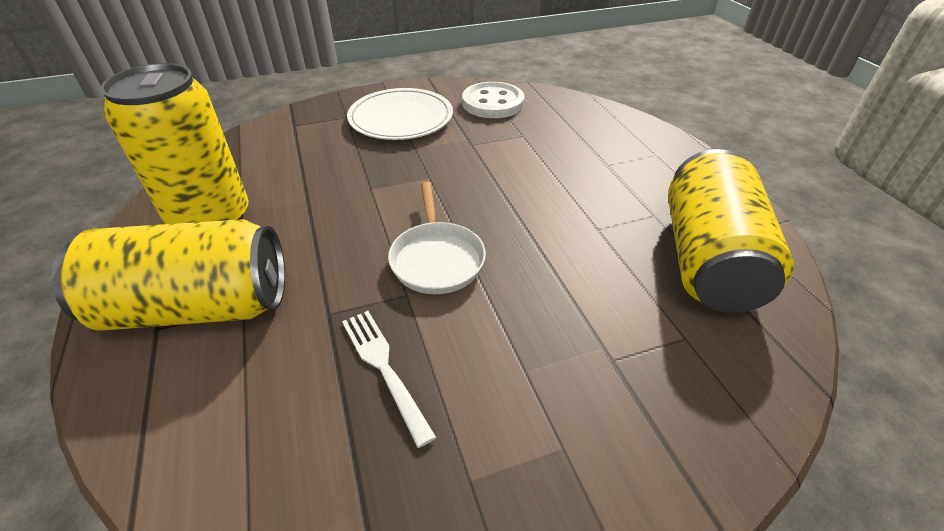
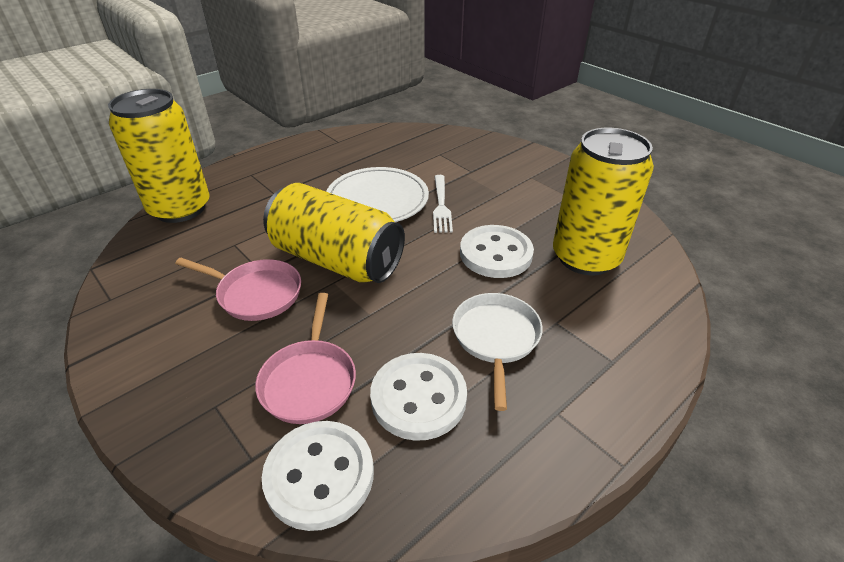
pink pan: none = 0 -> [175,258,301,321] [255,293,356,424] = 2
white button: [462,82,524,118] = 1 -> [262,421,374,531] [370,353,467,441] [460,225,534,278] = 3

